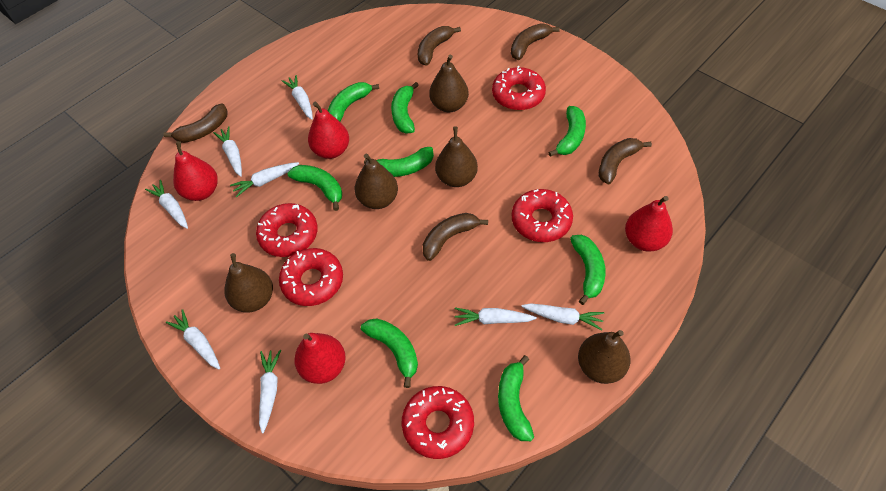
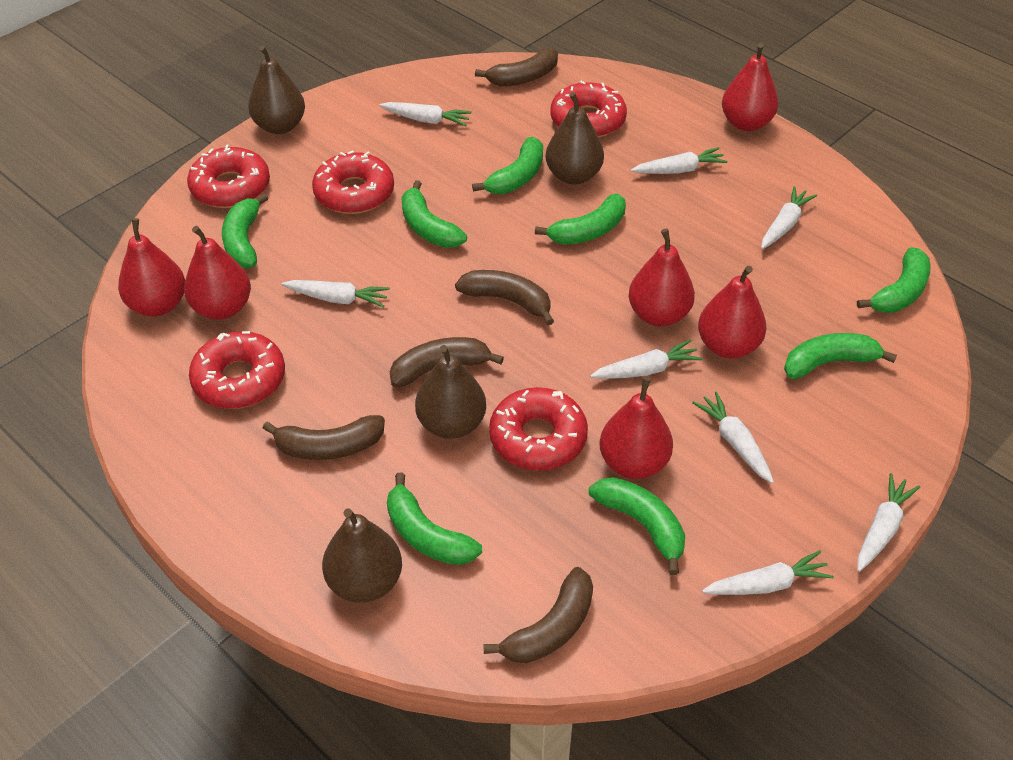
brown pear: [224,253,273,313] [355,154,398,209] [429,55,469,112] [435,126,478,187] [578,330,631,384] = 5 -> [248,45,305,134] [322,508,402,603] [415,345,486,439] [545,92,604,185] = 4
red pear: [173,141,218,201] [294,333,346,384] [308,102,349,159] [625,196,673,252] = 4 -> [118,218,185,317] [184,226,251,320] [600,377,673,479] [629,229,695,326] [698,266,766,359] [722,43,779,131] = 6

